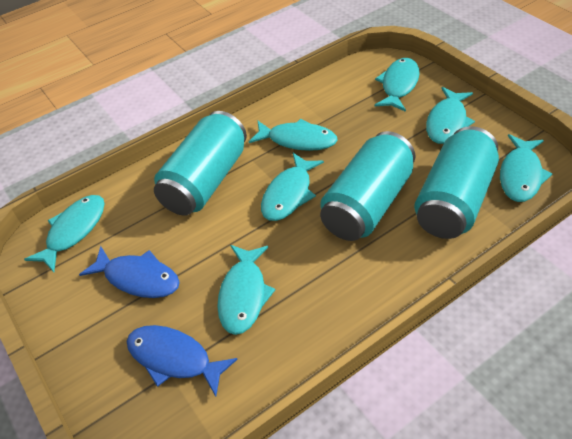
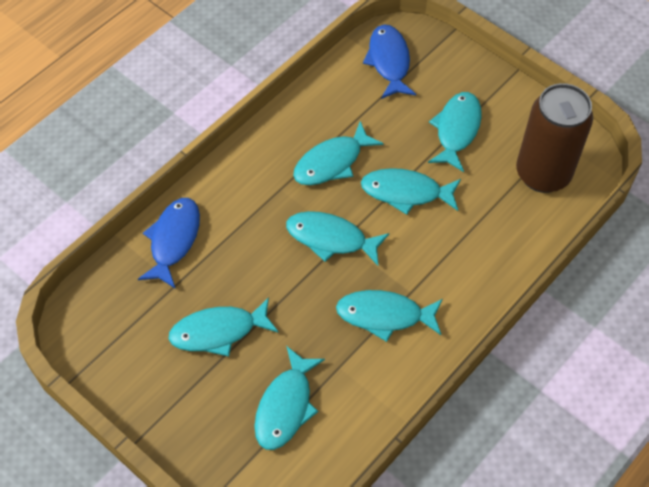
brown can: none = 0 -> [516,83,593,193] = 1
turquoise can: [154,111,247,216] [320,131,415,241] [414,126,499,239] = 3 -> none = 0

